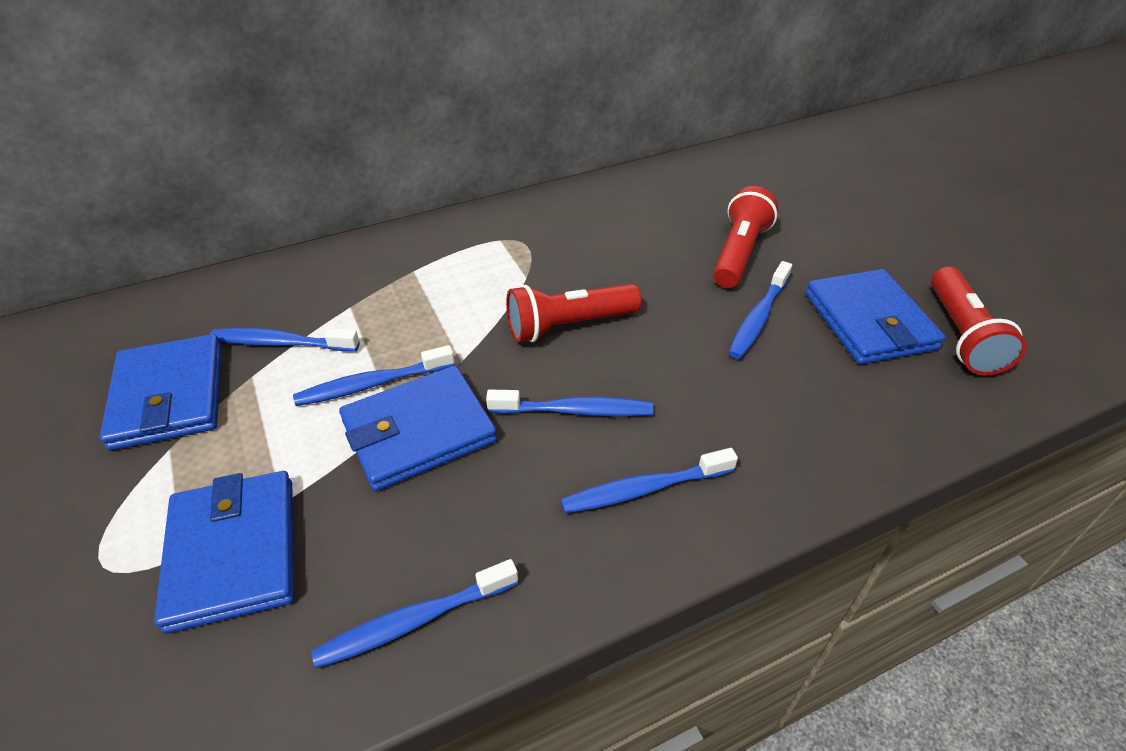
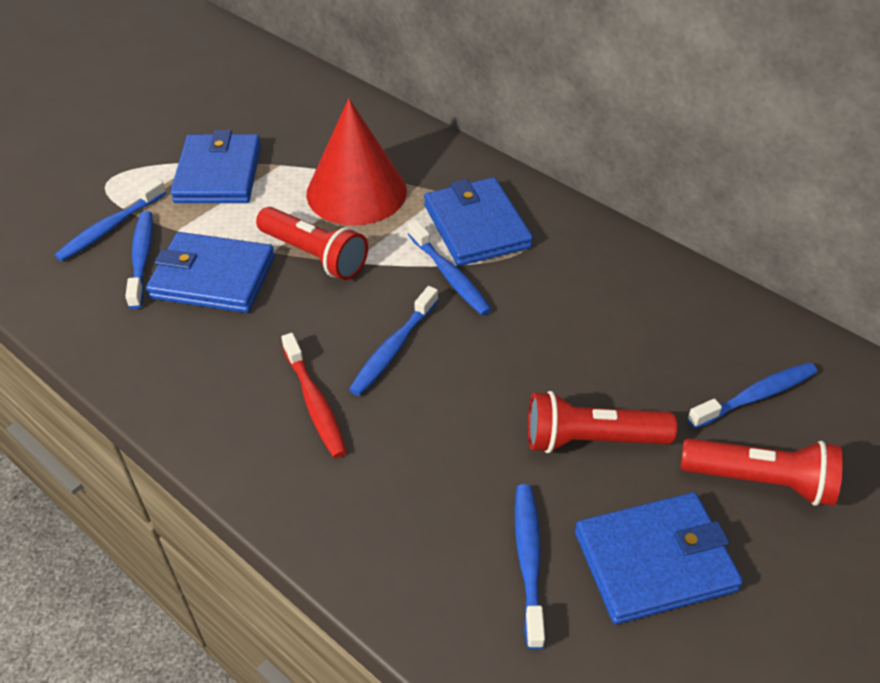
red cone: none = 0 -> [306,98,407,226] = 1
red toothbrush: none = 0 -> [281,333,347,458] = 1

